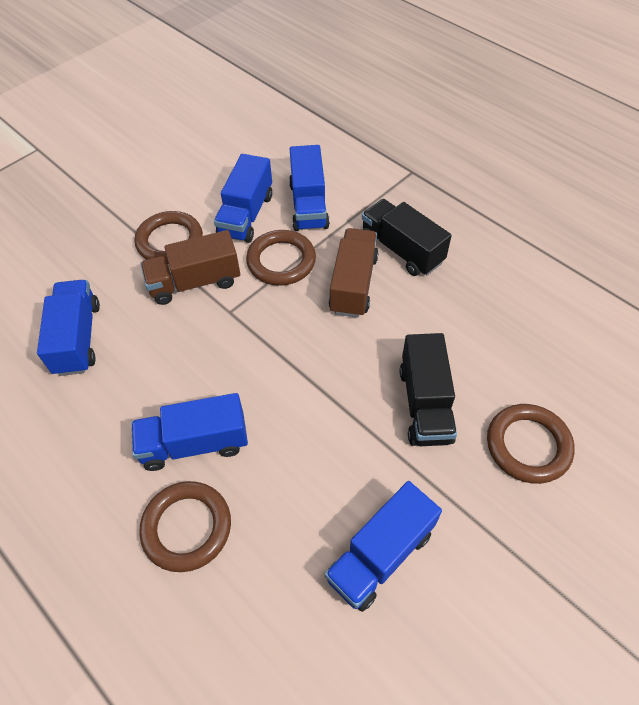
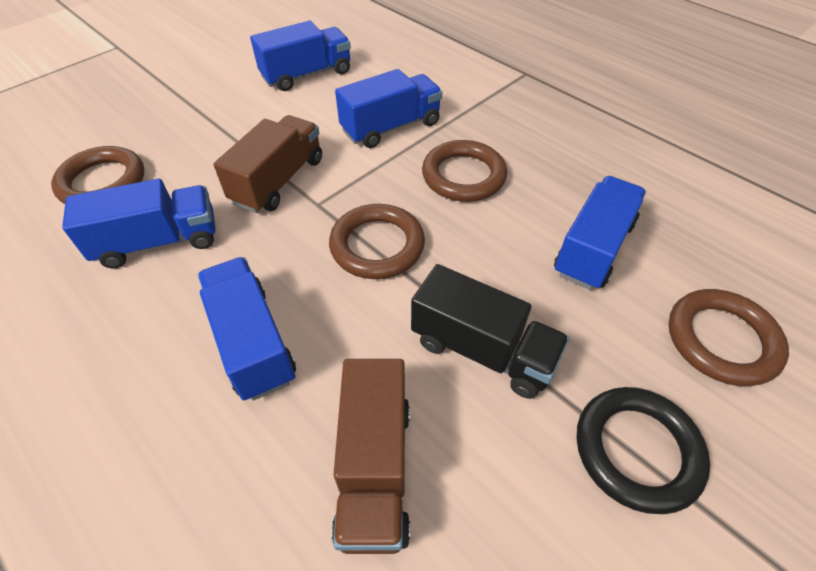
black ring: none = 0 -> [577,387,710,514] = 1
black truck: [362,199,452,276] [400,333,457,446] = 2 -> [411,264,569,399] = 1

